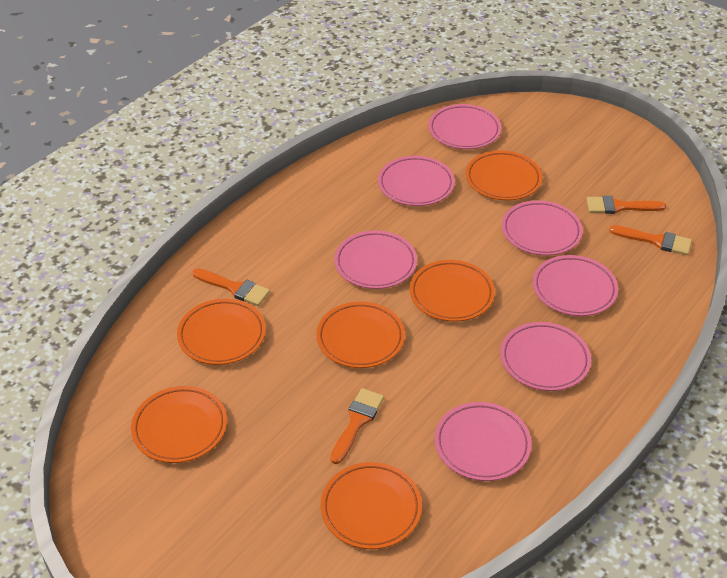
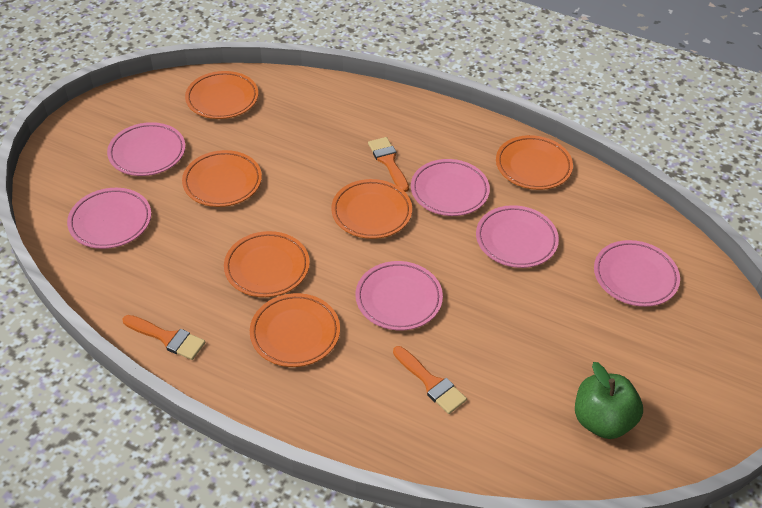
green apple: none = 0 -> [575,362,643,439] = 1
orange brush: [192,268,270,306] [330,388,384,464] [586,196,666,214] [609,225,692,255] = 4 -> [123,315,205,360] [368,137,409,192] [393,346,467,414] = 3
pink plate: [334,230,417,289] [378,156,455,206] [429,104,501,149] [435,402,531,481] [500,322,591,391] [502,200,583,256] [533,255,618,316] = 7 -> [67,188,151,249] [107,122,186,176] [356,261,443,330] [411,159,490,216] [476,205,559,268] [594,240,680,307] = 6

